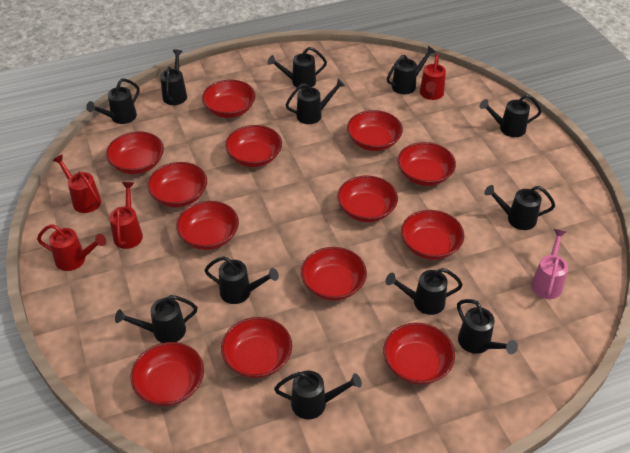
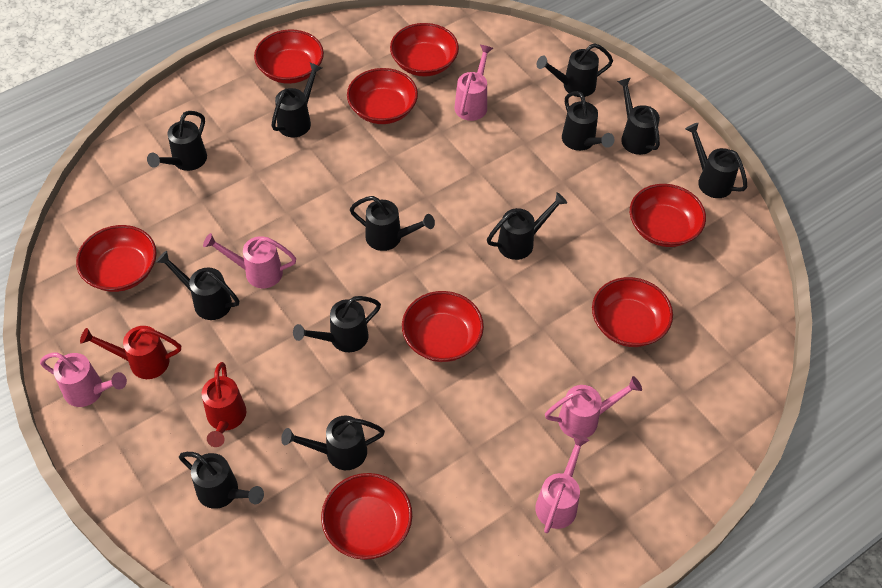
pink watering can: [531,229,568,299] = 1 -> [40,352,127,407] [203,233,296,288] [455,45,493,121] [535,434,589,533] [545,376,642,438] = 5
red bowl: [106,131,164,174] [130,342,204,406] [147,162,207,207] [176,201,239,250] [202,80,256,118] [221,317,292,378] [225,125,282,167] [301,247,367,301] [337,175,398,222] [347,110,403,151] [383,323,455,385] [397,142,456,186] [401,210,464,260] = 13 -> [76,225,157,292] [254,30,324,84] [321,473,412,560] [347,68,418,124] [390,23,459,77] [402,291,484,362] [592,277,673,347] [630,184,706,247] = 8
red watering can: [37,224,106,271] [52,154,101,213] [109,182,143,249] [420,54,446,100] = 4 -> [80,326,181,379] [202,362,246,447] = 2

